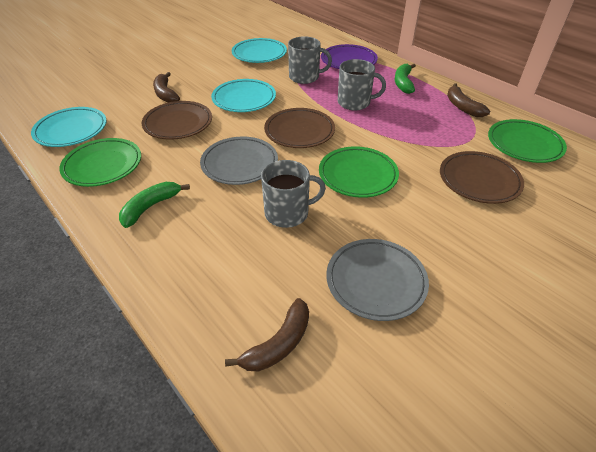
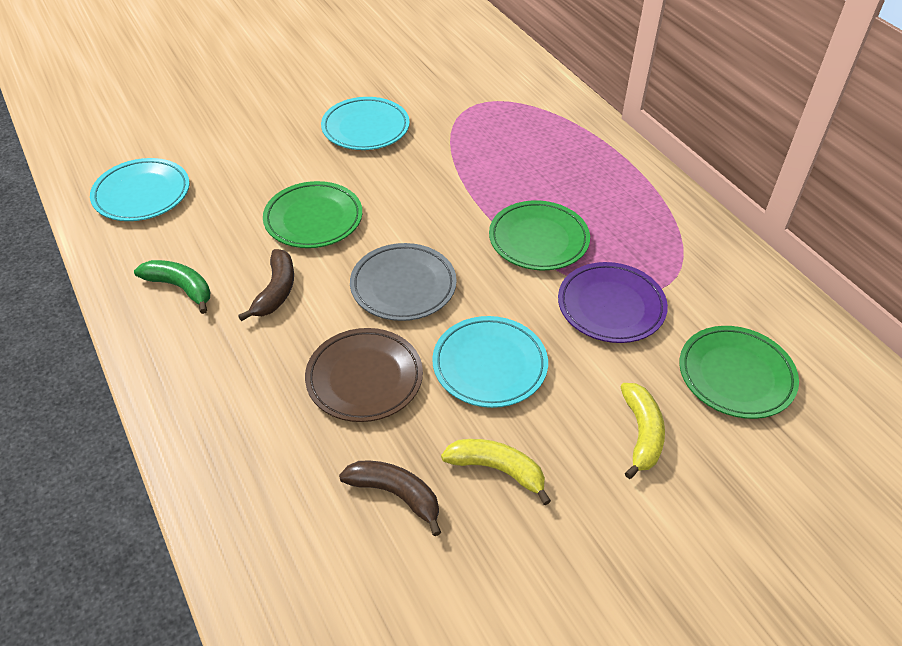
brown banana: [153,72,180,102] [225,298,309,372] [447,83,490,117] = 3 -> [238,249,294,321] [339,461,441,536] = 2
brown plate: [142,101,212,140] [264,108,335,148] [440,151,524,204] = 3 -> [305,328,423,422] = 1
green banana: [119,182,190,228] [395,64,416,94] = 2 -> [134,260,210,314] = 1
grey mug: [261,160,326,228] [288,36,332,84] [338,59,386,110] = 3 -> none = 0
grey plate: [200,136,278,185] [326,239,429,321] = 2 -> [350,243,457,321] = 1
yellow banana: none = 0 -> [441,439,551,505] [621,383,665,479] = 2

